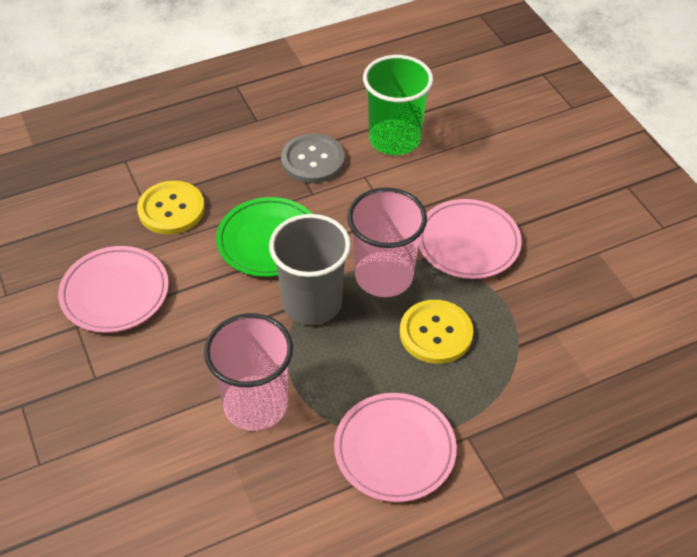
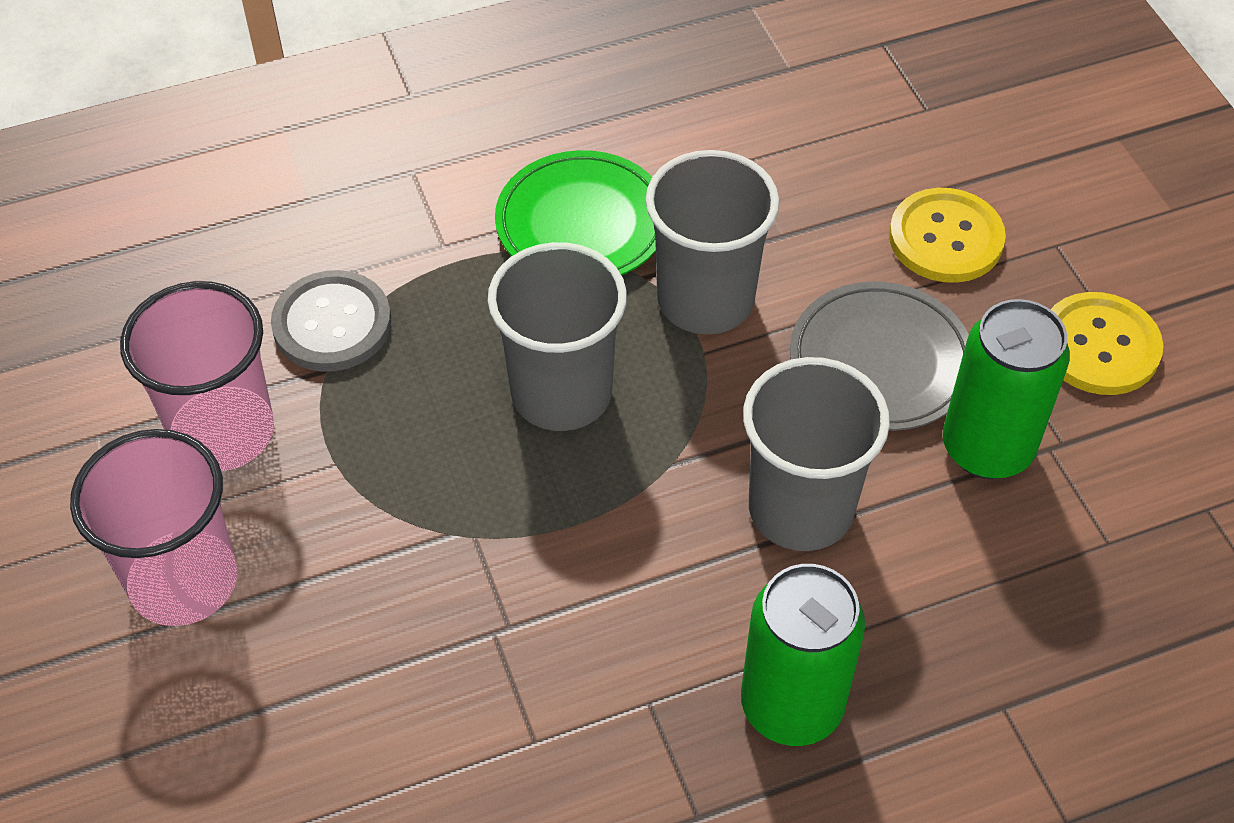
green can: none = 0 -> [741,564,865,746] [943,299,1070,479] = 2
green cup: [363,55,433,155] = 1 -> none = 0
grey cup: [269,214,351,325] = 1 -> [488,242,627,431] [646,150,779,334] [743,357,890,551] = 3
grey plate: none = 0 -> [790,281,969,431] = 1
pink plate: [58,246,169,333] [334,393,457,502] [418,199,522,279] = 3 -> none = 0

